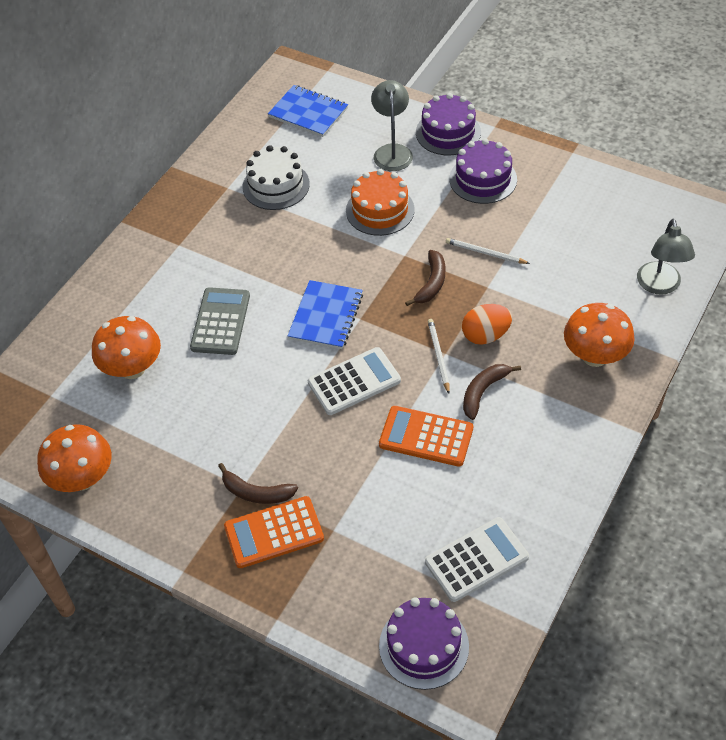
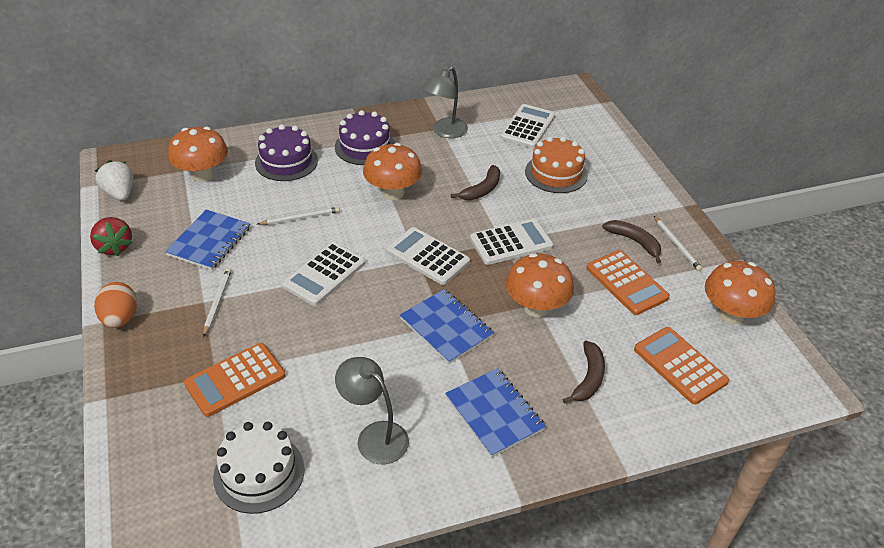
blue notebook: [268,85,348,137] [288,280,363,349] = 2 -> [165,209,250,270] [400,289,494,364] [445,368,546,457] = 3
grey calculator: [190,287,250,355] = 1 -> none = 0
orange calculator: [224,496,324,568] [379,406,473,467] = 2 -> [184,343,286,417] [587,250,670,315] [634,327,729,404] = 3
orange mushroom: [37,424,112,492] [92,316,161,379] [564,303,635,367] = 3 -> [168,127,228,182] [363,143,422,200] [506,253,574,317] [705,261,776,325] = 4
purple cake: [379,597,469,690] [416,93,481,155] [449,138,517,204] = 3 -> [255,124,318,181] [335,110,395,165] = 2
red strawberry: none = 0 -> [90,217,133,256] = 1
white calculator: [308,347,401,415] [425,517,529,602] = 2 -> [282,242,365,306] [386,227,470,285] [470,219,553,265] [500,104,555,148] = 4
white pencil: [428,319,450,394] [446,238,530,264] = 2 -> [203,268,232,337] [258,207,340,225] [654,216,702,271] = 3
white strawberry: none = 0 -> [95,160,133,201] = 1

